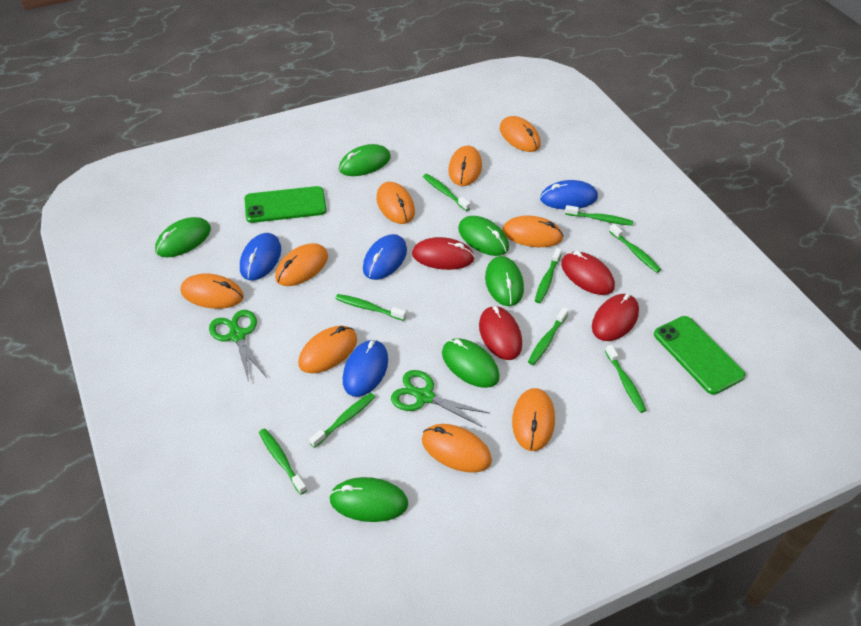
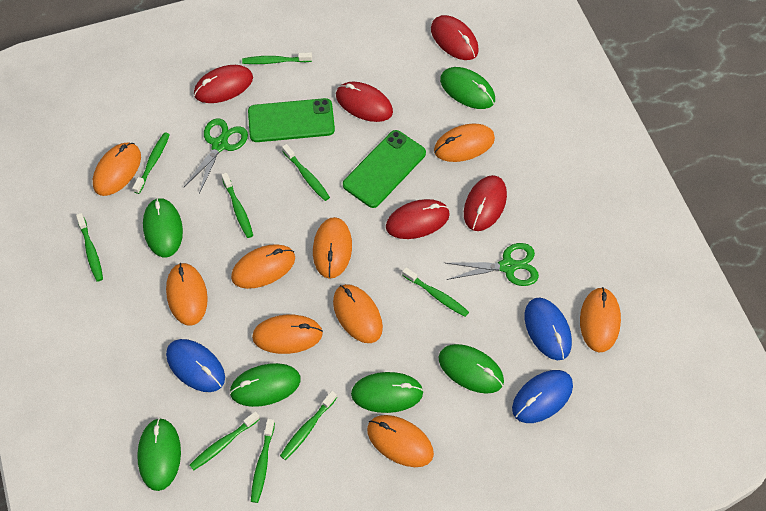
blue mouse: [240,233,281,280] [343,340,388,397] [363,234,407,280] [540,180,598,209] = 4 -> [166,339,225,392] [512,370,573,423] [525,297,572,360] = 3
red mouse: [412,237,475,270] [479,306,522,360] [561,251,615,295] [592,294,639,341] = 4 -> [194,65,253,103] [336,82,393,122] [386,199,450,239] [431,15,479,60] [464,175,507,231] = 5

